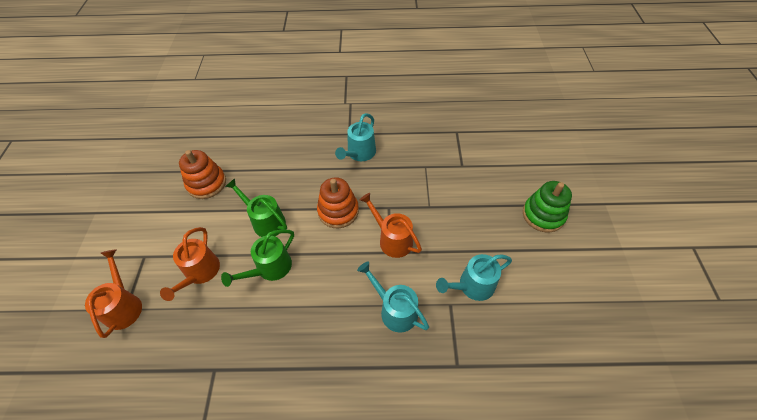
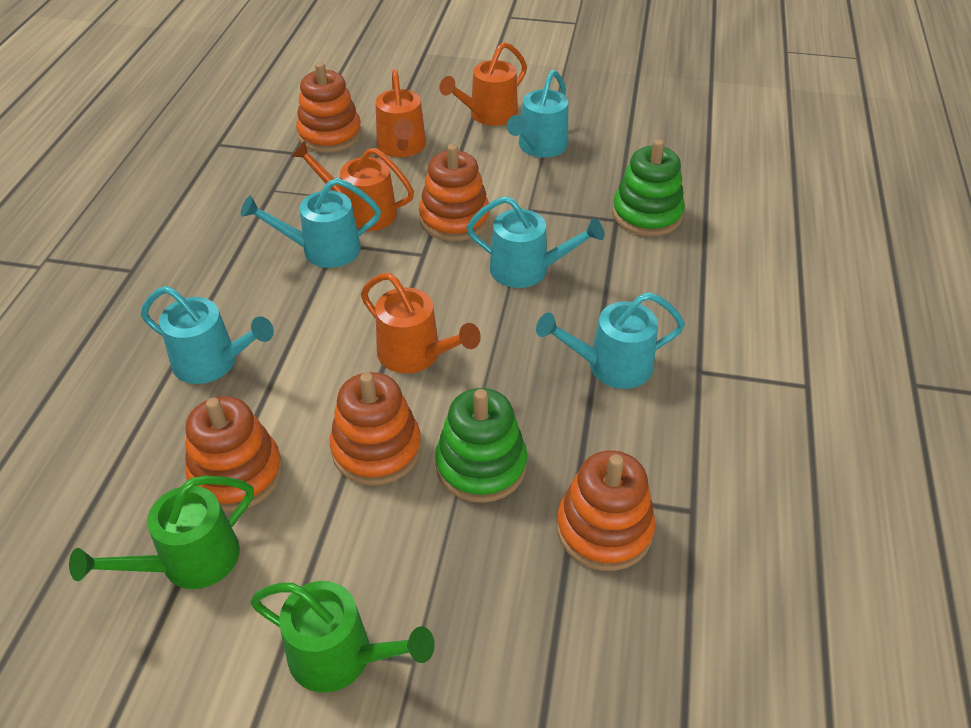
green stacking toy: [523,181,572,233] = 1 -> [435,388,527,503] [612,139,685,236] = 2
orange stacking toy: [179,150,226,199] [317,177,359,228] = 2 -> [185,396,283,512] [296,62,362,153] [330,372,421,485] [419,144,490,241] [556,450,655,571] = 5
orange watering can: [85,249,142,338] [160,227,220,301] [360,193,422,258] = 3 -> [292,140,414,231] [361,273,481,374] [376,69,426,157] [439,42,527,126] = 4
turquoise watering can: [335,113,376,161] [357,261,429,333] [436,254,512,301] = 3 -> [141,286,274,384] [241,178,381,268] [467,196,604,288] [507,70,568,158] [536,292,685,389] = 5

